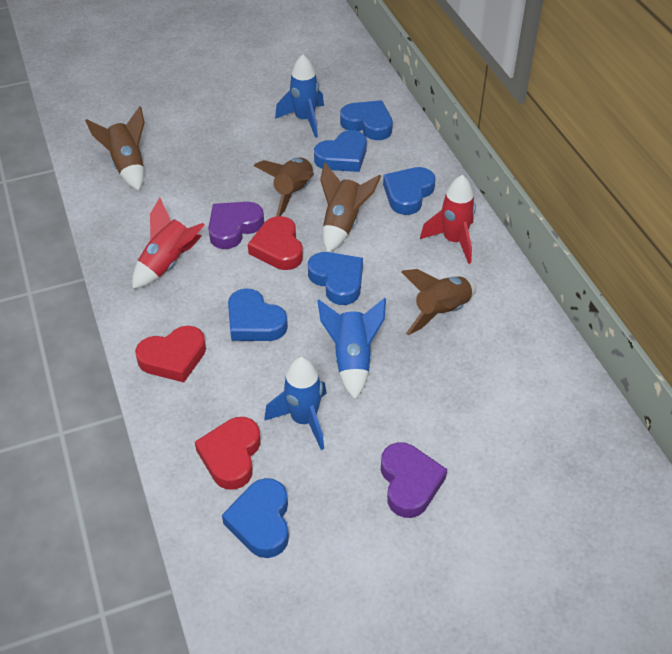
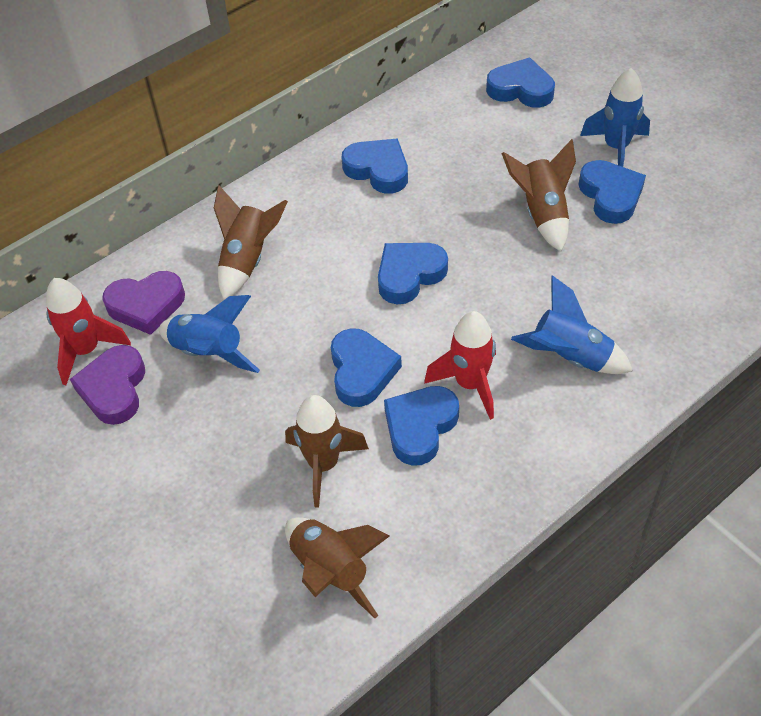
red heart: [135,326,206,382] [195,417,261,490] [248,216,303,270] = 3 -> none = 0

